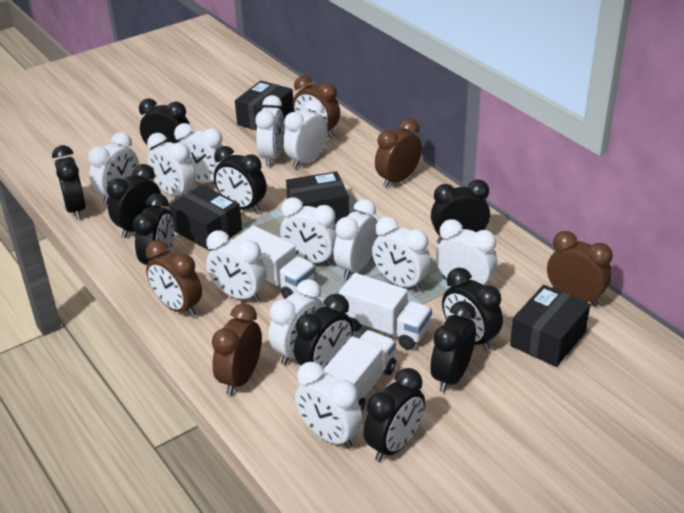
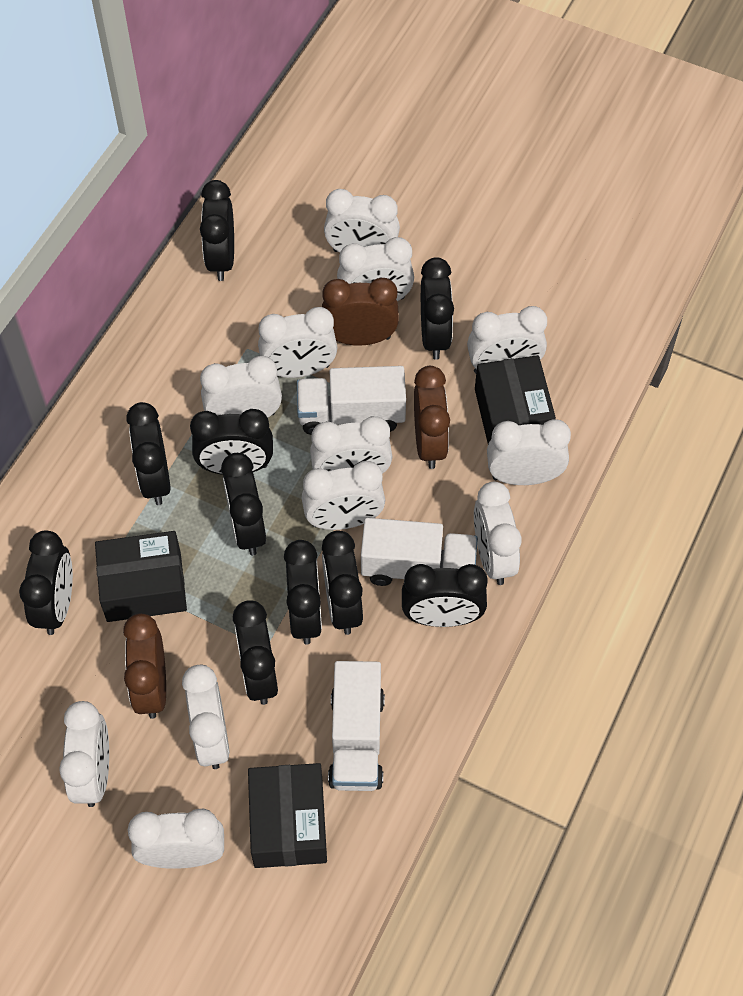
black box: [169,185,242,251] [235,81,294,131] [286,171,349,224] [510,285,590,367] = 4 -> [95,531,187,622] [248,763,327,868] [475,355,556,444] = 3
brown clock: [146,240,202,317] [212,303,262,395] [293,76,340,138] [375,118,422,188] [547,231,613,307] = 5 -> [123,614,166,719] [322,278,399,346] [414,366,450,469] = 3

